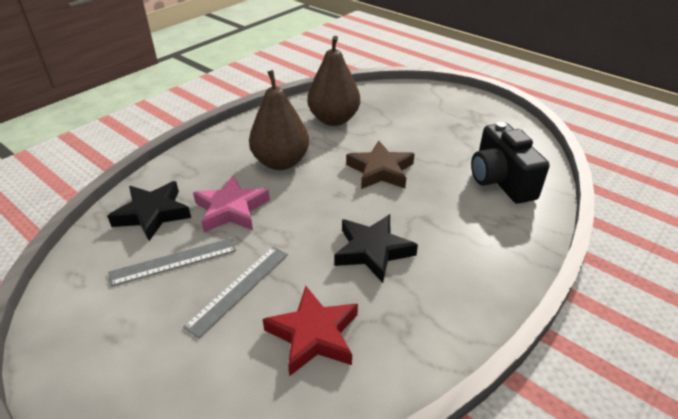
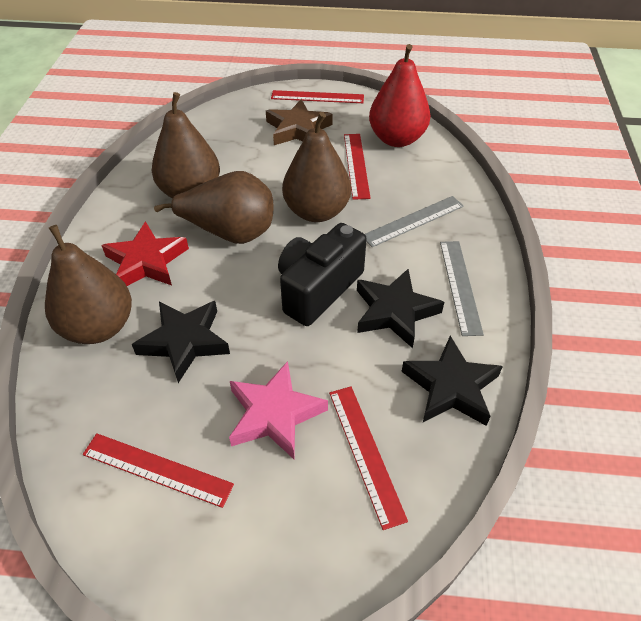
black star: [107,181,191,241] [334,214,418,283] = 2 -> [132,301,230,383] [357,269,444,348] [402,336,503,426] = 3
brown pear: [249,70,309,170] [307,36,360,126] = 2 -> [45,225,132,344] [152,92,220,198] [154,171,273,244] [282,112,351,222] = 4
red pear: none = 0 -> [369,44,431,147] = 1
red ruler: none = 0 -> [82,434,234,508] [271,90,364,103] [329,387,408,530] [344,134,371,200] = 4

